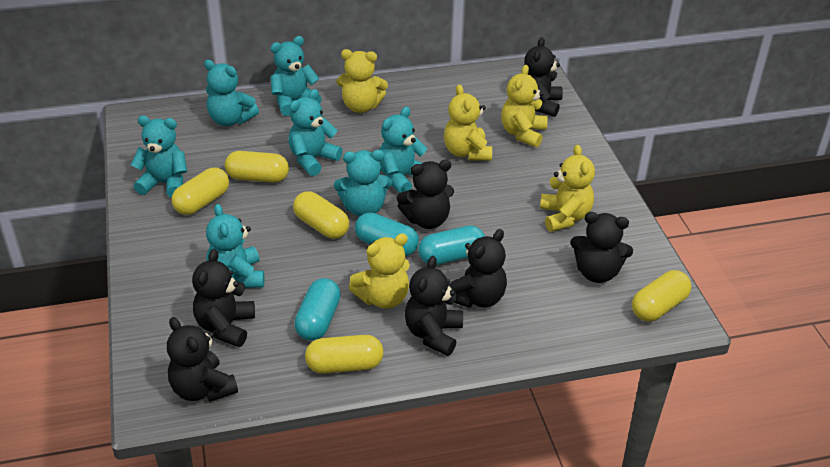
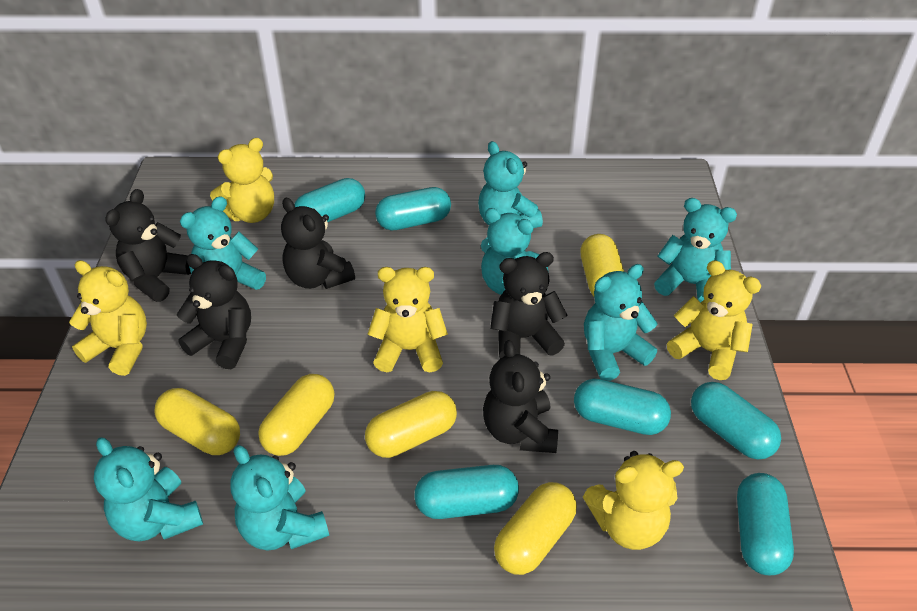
black teddy bear: [167,317,238,402] [192,249,255,347] [397,160,454,229] [405,256,463,356] [448,229,507,308] [524,37,563,117] [570,212,633,283] = 7 -> [105,189,191,302] [177,254,251,369] [281,198,355,289] [483,340,558,453] [490,252,567,359] = 5
turquoise capsule: [294,278,341,341] [355,212,419,256] [418,225,485,265] = 3 -> [295,178,365,222] [375,187,451,230] [414,465,519,519] [574,379,671,435] [691,382,781,459] [737,473,794,575] = 6

